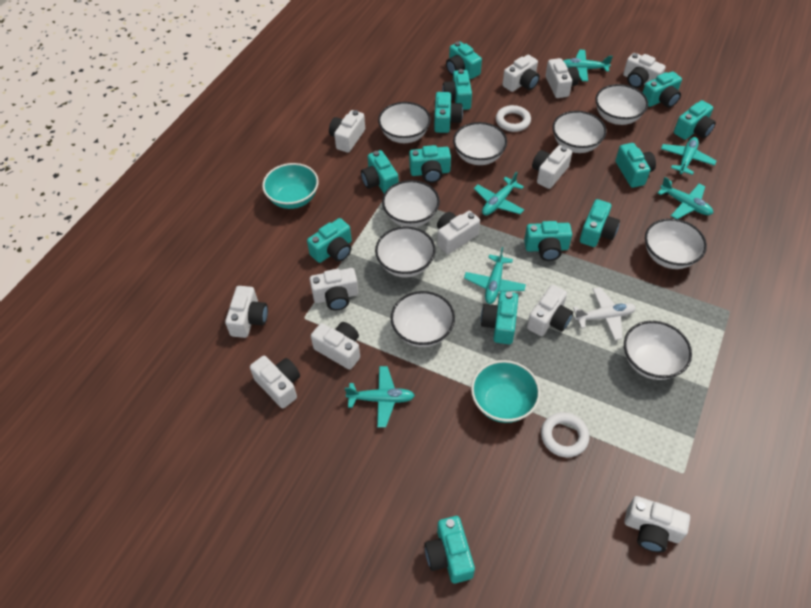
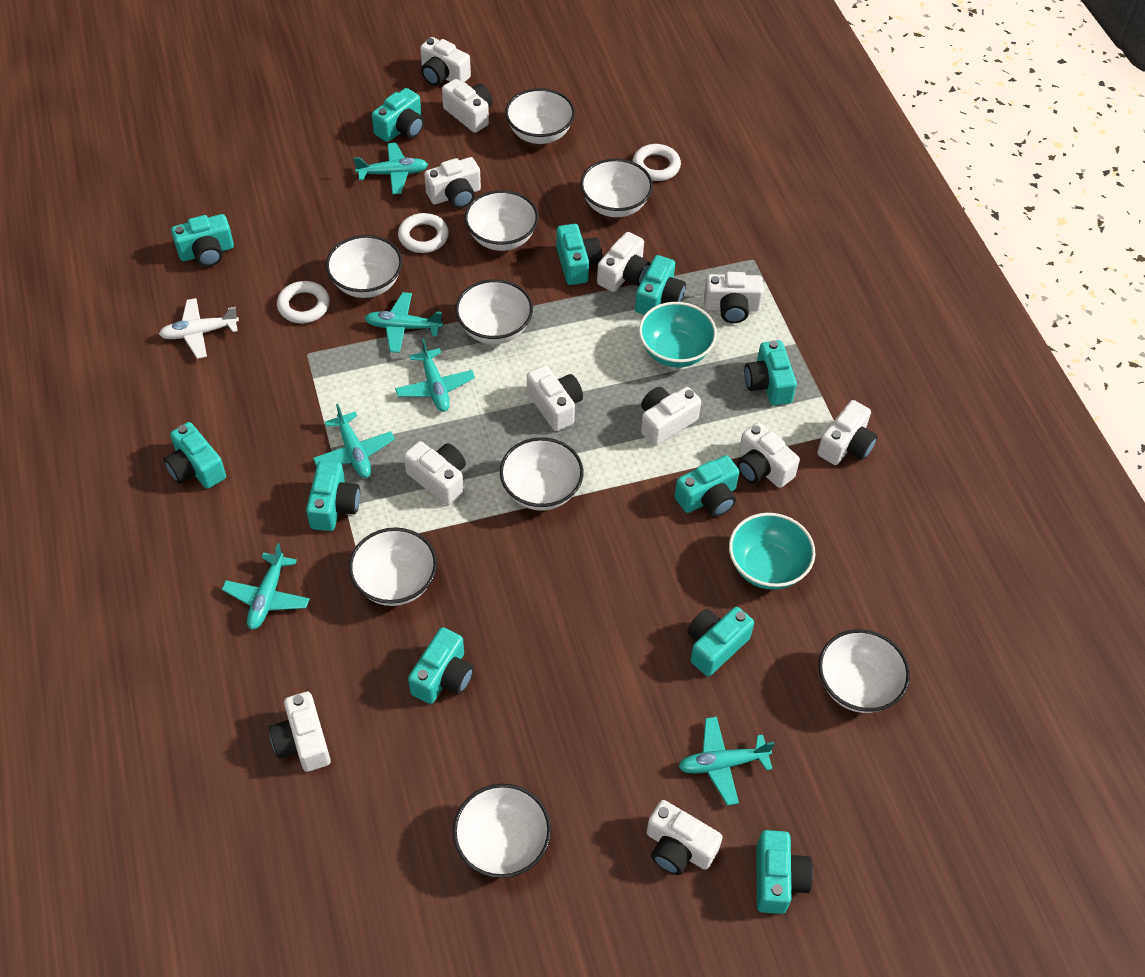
turquoise camera: [307,218,352,263] [361,150,399,193] [409,145,451,183] [424,516,475,583] [434,92,463,133] [442,69,472,110] [446,41,482,79] [481,291,518,344] [524,221,572,261] [580,199,620,247] [616,143,656,188] [642,71,682,108] [674,100,716,140] = 13 -> [164,422,226,489] [171,214,234,267] [306,461,360,531] [372,88,424,142] [408,627,474,704] [556,224,602,285] [635,255,686,315] [675,455,739,517] [687,607,754,676] [744,340,797,406] [757,830,813,914] = 11
white ring: [496,105,531,132] [541,412,589,458] = 2 -> [277,281,330,323] [398,213,449,253] [632,144,681,181] = 3

